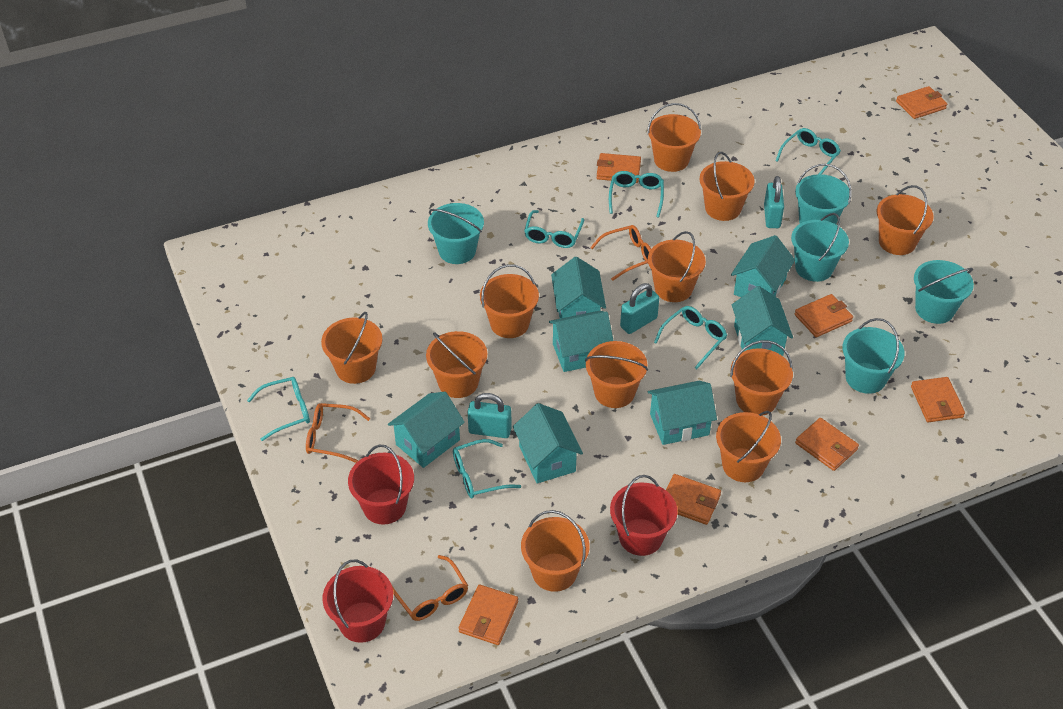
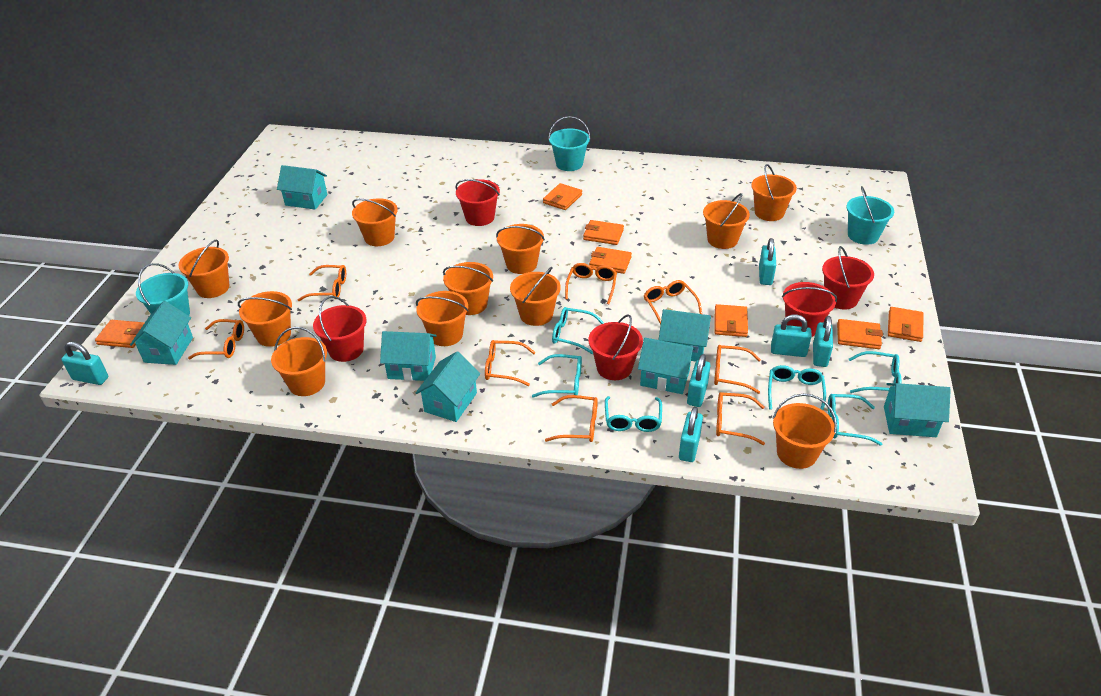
orange glasses: [306,403,370,463] [390,555,468,621] [590,225,651,281] = 3 -> [188,319,244,359] [298,265,346,301] [485,340,536,386] [545,395,598,442] [565,263,617,304] [644,280,702,325] [714,345,761,394] [716,392,765,445] = 8
red bucket: [323,560,393,643] [348,445,414,524] [610,475,677,556] = 3 -> [313,296,366,362] [455,179,500,226] [589,314,643,380] [782,282,837,337] [822,246,874,310] = 5
turquoise bucket: [428,203,484,264] [791,213,849,282] [795,164,852,224] [843,318,905,394] [914,260,974,324] = 5 -> [136,263,190,316] [548,116,590,171] [846,186,894,245] = 3
turquoise padlock: [468,393,512,438] [620,283,659,334] [764,176,784,228] = 3 -> [61,342,109,385] [679,407,703,462] [687,354,711,407] [759,238,776,285] [771,314,812,357] [813,316,833,367] = 6

